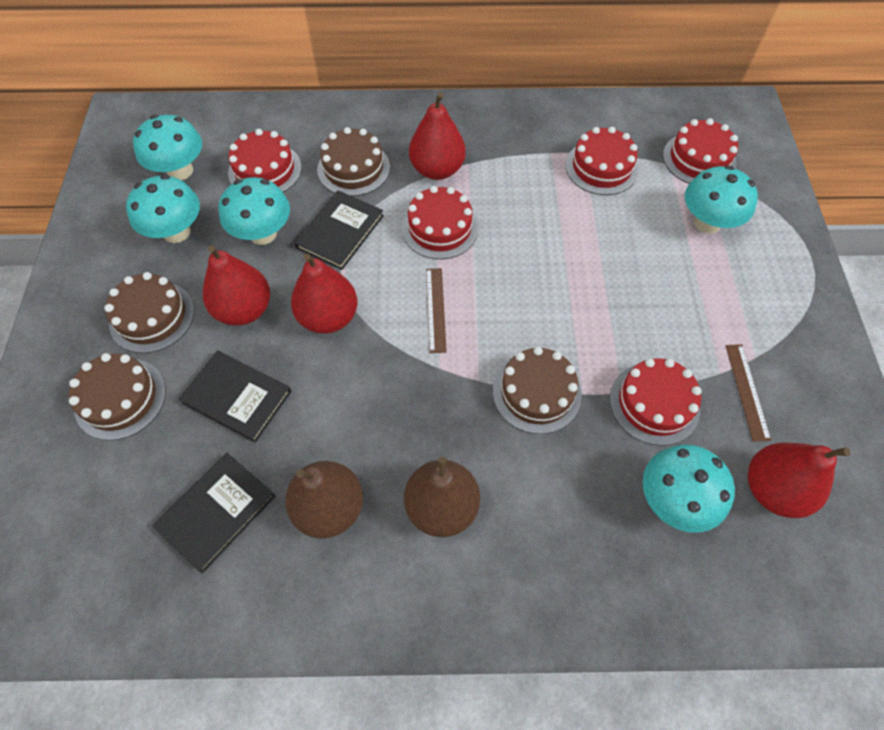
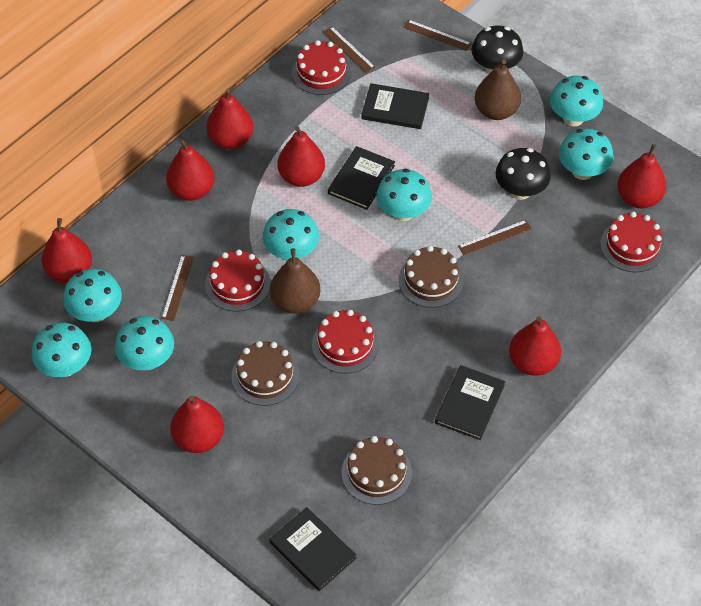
black book: [153,453,275,573] [179,351,291,443] [295,190,384,270] = 3 -> [269,507,357,591] [328,146,395,210] [361,83,429,129] [435,365,505,440] = 4
black mushroom: none = 0 -> [471,25,523,73] [495,148,551,200] = 2
brown cake: [69,353,166,441] [104,272,194,353] [317,127,390,196] [493,347,582,434] = 4 -> [231,341,299,406] [341,436,412,505] [399,246,464,308] = 3
brown ruler: [426,268,447,353] [725,344,771,442] = 2 -> [161,255,194,321] [323,26,376,73] [404,20,472,51] [458,220,532,255] = 4
red cake: [228,129,301,193] [402,186,479,259] [565,127,639,195] [610,358,702,446] [663,118,738,184] = 5 -> [205,249,270,312] [292,40,351,95] [312,310,379,374] [600,212,665,272] = 4
red pear: [203,245,270,326] [291,254,357,334] [409,92,466,180] [748,442,851,518] = 4 -> [42,218,92,283] [166,139,214,201] [170,395,224,453] [206,88,254,149] [278,126,325,187] [509,316,561,376] [617,144,666,209] = 7
turquoise mushroom: [126,175,200,243] [133,115,202,180] [218,177,290,245] [643,445,735,533] [685,165,758,234] = 5 -> [32,323,92,377] [63,269,122,322] [115,316,174,370] [263,209,319,261] [376,169,432,221] [550,76,603,126] [559,128,613,180] = 7

